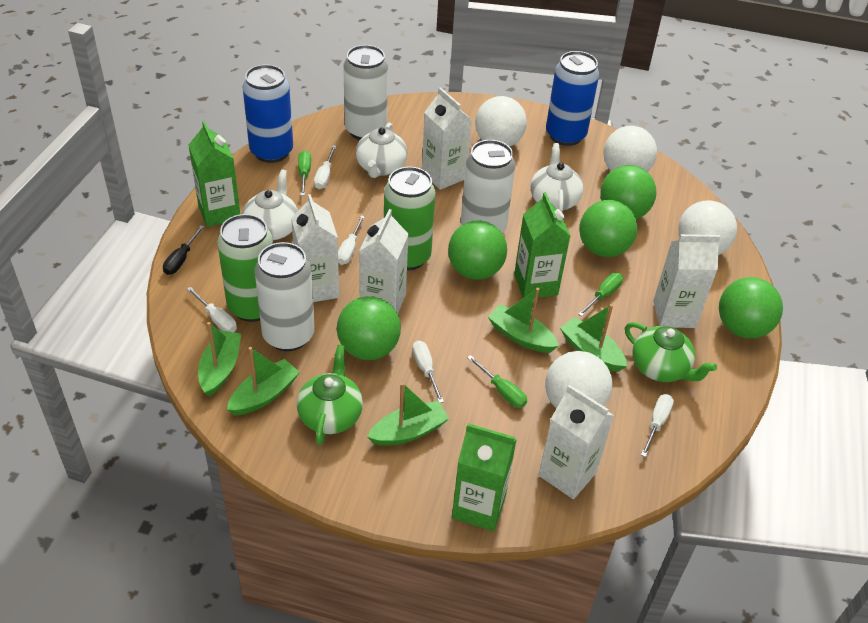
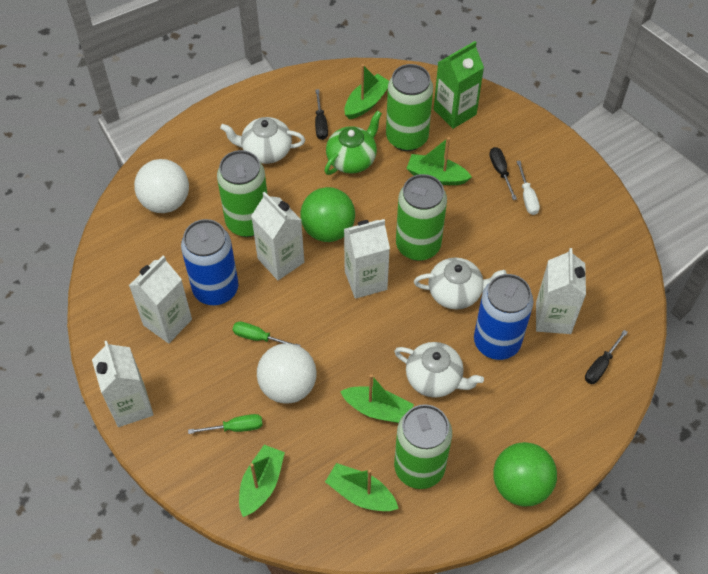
black screwdriver: [163,225,204,275] = 1 -> [315,89,328,140] [489,147,517,200] [585,330,628,384] = 3
green ball: [337,296,401,360] [448,221,507,280] [579,200,637,257] [600,165,657,219] [719,277,783,338] = 5 -> [300,187,355,242] [493,442,557,507] = 2
green can: [217,214,273,322] [384,167,436,270] = 2 -> [217,150,267,237] [386,64,433,151] [394,404,452,489] [396,174,447,261] = 4
green carton: [188,121,240,227] [452,423,517,531] [514,192,570,298] = 3 -> [434,41,484,129] = 1
green screwdriver: [298,151,311,196] [467,355,527,408] [578,273,623,316] = 3 -> [188,414,263,434] [233,321,301,346] = 2
green teapot: [297,345,363,445] [625,322,717,382] = 2 -> [324,110,382,175] = 1
white ball: [475,96,527,147] [545,351,613,409] [603,126,657,172] [678,201,737,255] = 4 -> [134,159,189,213] [257,343,317,404] = 2
white can: [255,242,315,351] [343,45,388,140] [461,140,515,233] = 3 -> none = 0
white screwdriver: [187,287,237,332] [314,145,336,189] [338,216,365,265] [412,340,444,403] [641,394,674,457] = 5 -> [516,161,540,215] = 1

